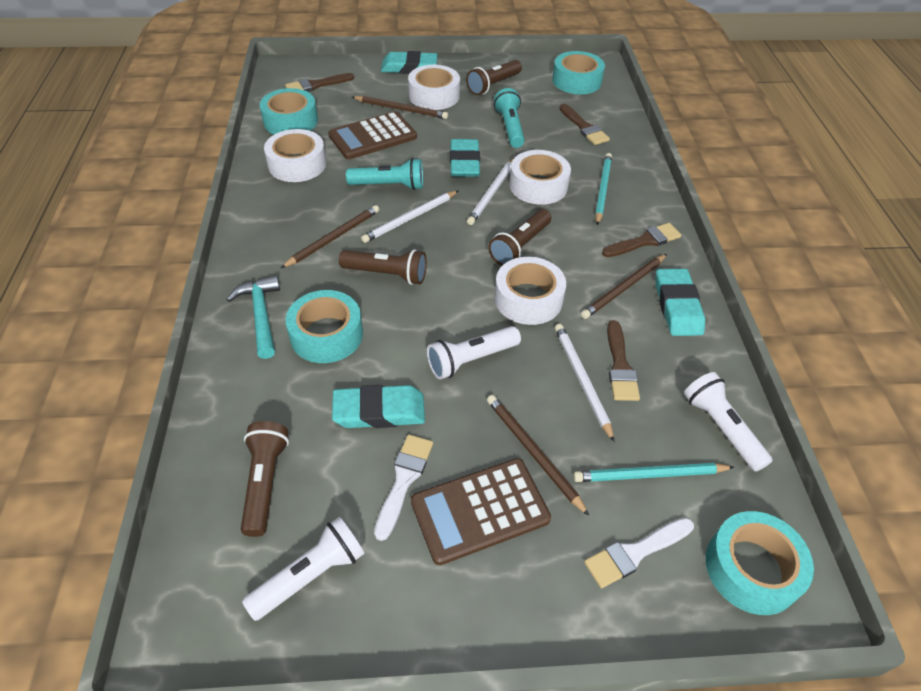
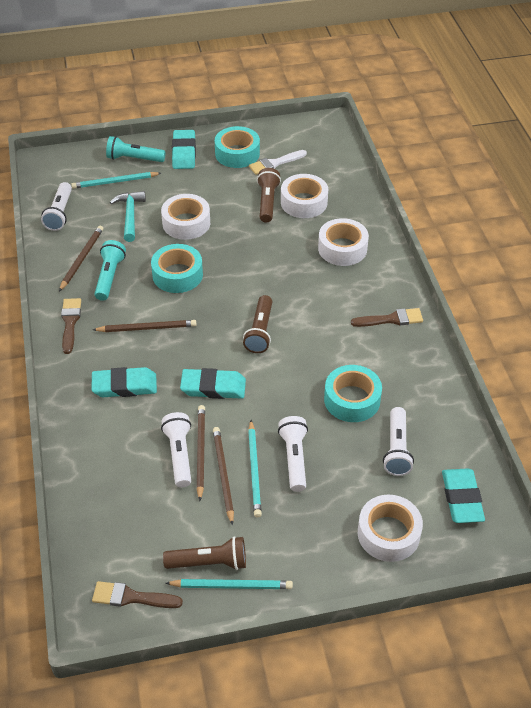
brown brush: [285,73,354,92] [559,104,610,145] [602,223,681,257] [607,320,640,401] = 4 -> [61,298,81,354] [92,581,183,608] [351,308,423,327] = 3
brown calculator: [328,111,417,159] [411,458,551,565] = 2 -> none = 0
brown flashlight: [241,421,289,537] [339,249,427,285] [466,60,522,95] [488,209,551,266] = 4 -> [163,536,246,570] [243,295,272,353] [257,168,281,222] = 3
turquoise pencil: [573,463,734,482] [595,153,612,225] = 2 -> [71,172,161,189] [166,579,293,589] [248,420,262,518] = 3
turquoise tape: [260,88,318,134] [285,290,363,363] [552,51,605,94] [706,511,814,615] = 4 -> [151,244,203,293] [215,126,260,168] [324,365,382,422] = 3
white brush: [374,434,433,541] [584,518,694,588] = 2 -> [249,150,307,175] = 1
white flashlight: [242,517,364,621] [427,326,521,380] [684,372,773,472] = 3 -> [41,182,72,231] [161,412,191,487] [278,416,308,492] [383,407,414,476] = 4
white pencil: [361,190,459,243] [467,158,514,225] [555,324,614,442] = 3 -> none = 0

